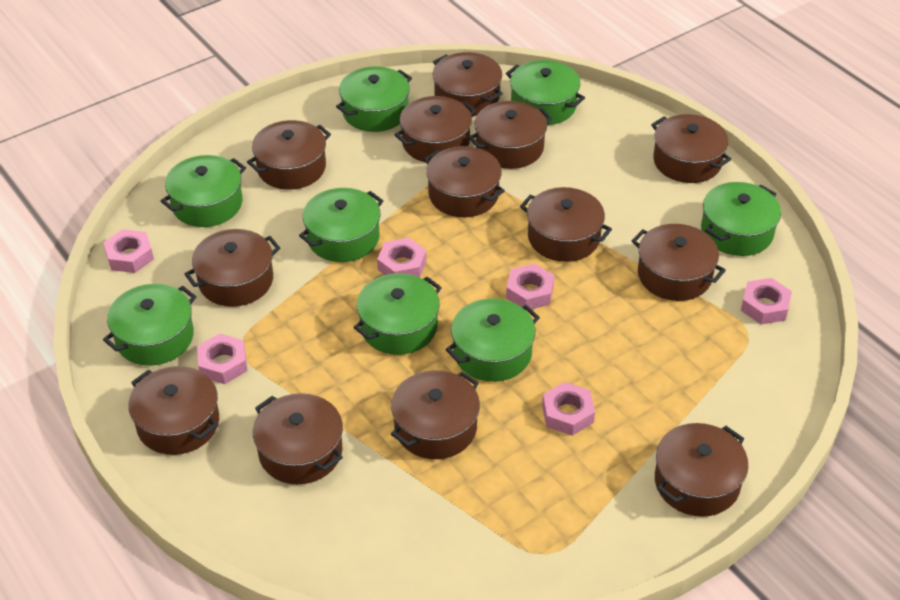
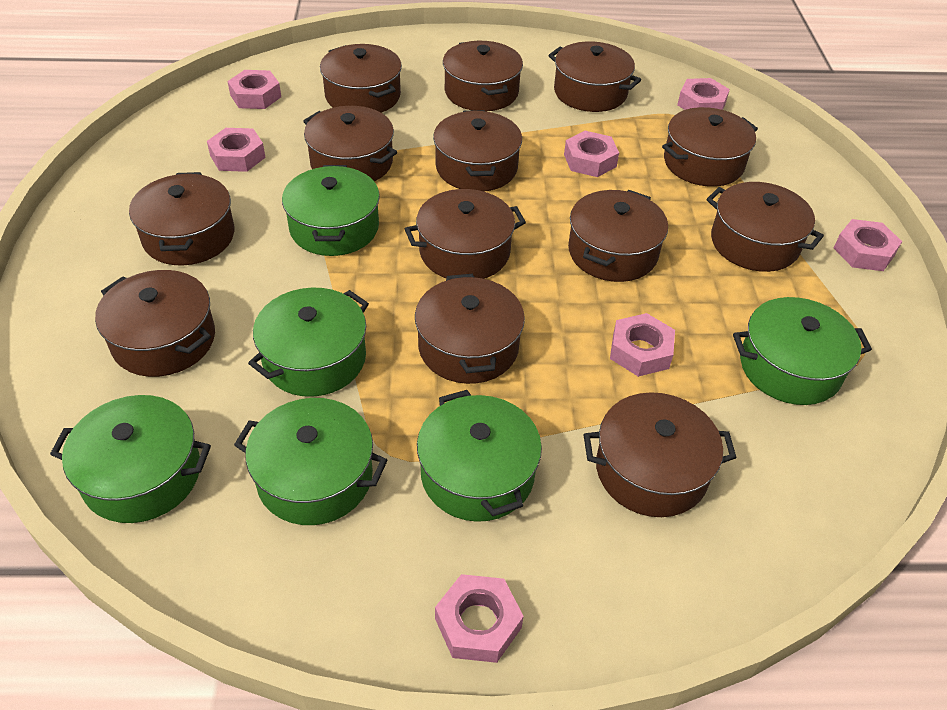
green pot: [103,284,197,366] [161,155,246,227] [299,188,383,262] [336,66,412,132] [354,273,442,355] [446,298,540,382] [506,60,585,125] [701,182,781,256] = 8 -> [50,395,211,523] [234,398,387,525] [248,288,369,397] [282,165,380,256] [417,390,542,522] [733,297,872,405] = 6
pink nut: [104,229,154,273] [197,333,247,384] [377,238,426,278] [506,263,555,310] [542,382,595,436] [741,278,792,325] = 6 -> [207,128,266,172] [227,70,281,109] [435,574,524,663] [564,131,619,177] [610,313,675,377] [677,78,730,110] [834,219,902,271] = 7

